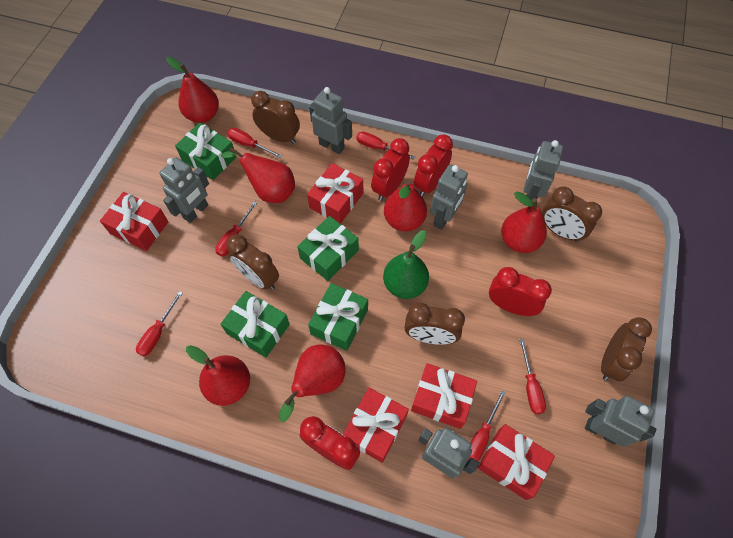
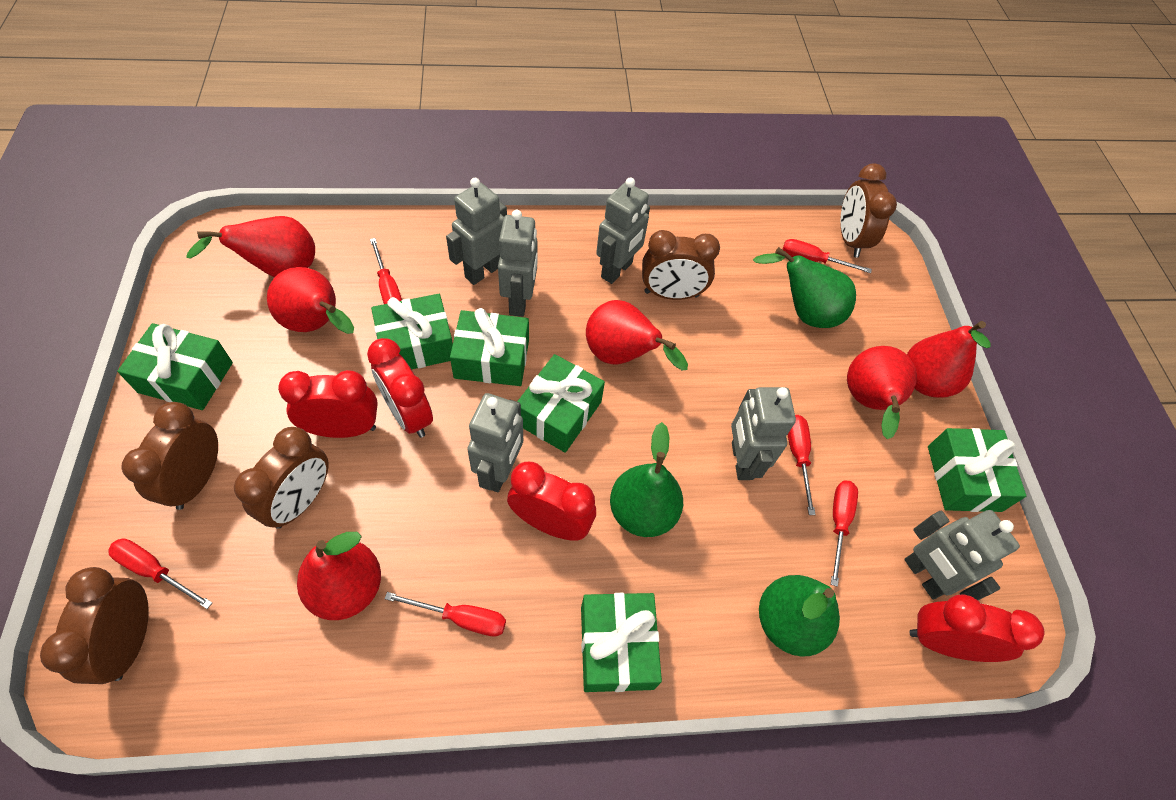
green gift: [175,123,236,180] [221,291,290,358] [297,216,359,281] [308,283,368,351] = 4 -> [117,323,233,410] [371,294,453,369] [450,308,529,386] [517,354,605,453] [581,593,662,692] [928,428,1026,512] = 6
green pear: [383,230,429,299] = 1 -> [610,422,683,537] [753,247,856,328] [759,575,840,657] = 3
red gift: [100,192,168,251] [307,163,363,224] [343,388,409,463] [411,363,477,429] [478,424,555,500] = 5 -> none = 0

